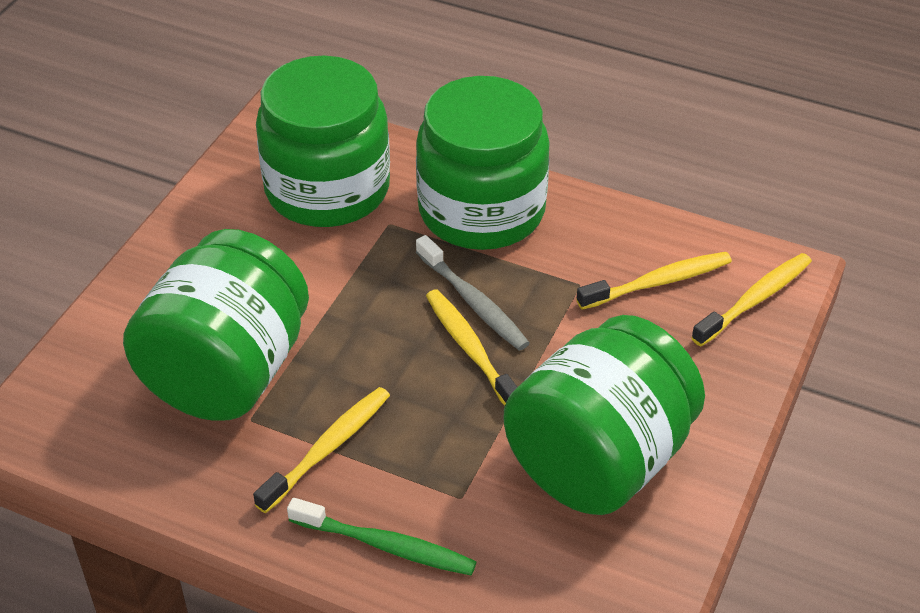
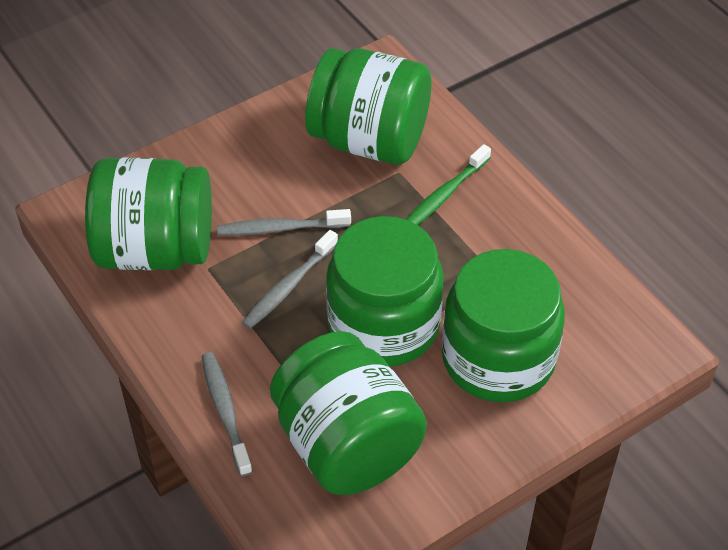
green jar: [123,229,309,421] [256,55,390,227] [416,76,550,250] [503,315,705,515] = 4 -> [85,157,212,270] [270,331,427,495] [305,48,432,165] [326,216,444,367] [442,249,565,402] = 5
grey toothbrush: [416,235,530,351] = 1 -> [201,352,253,477] [217,209,351,235] [242,230,338,329] = 3
yellow toothbrush: [253,387,390,513] [426,289,517,406] [576,252,732,310] [691,253,812,346] = 4 -> none = 0

